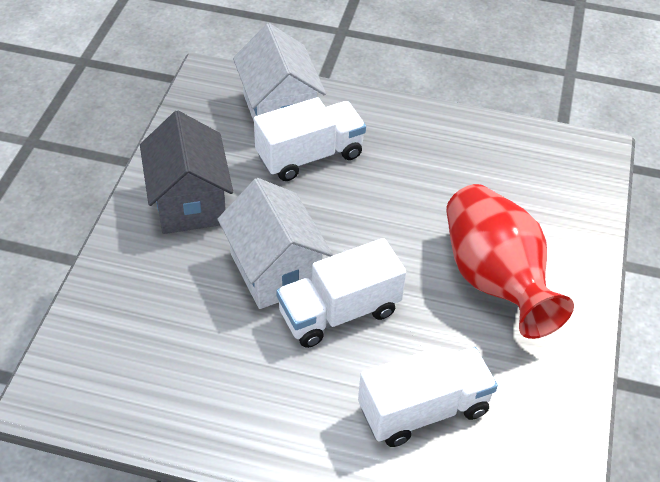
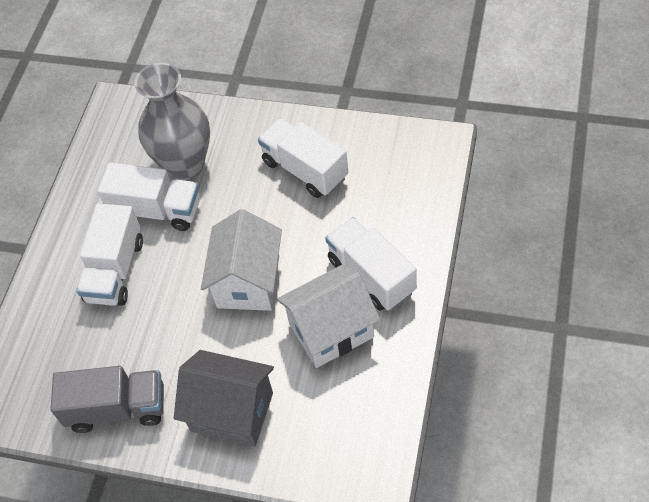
grey truck: none = 0 -> [50,366,164,433] = 1
grey vase: none = 0 -> [135,63,210,180] = 1
red vase: [446,184,574,339] = 1 -> none = 0
white truck: [254,97,366,181] [276,238,406,348] [358,347,498,447] = 3 -> [76,203,143,306] [98,162,200,231] [258,118,348,198] [325,217,417,311] = 4

